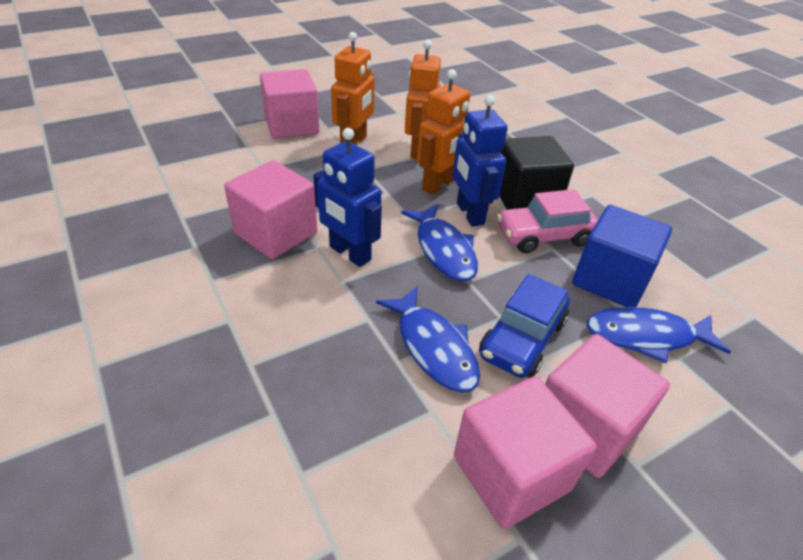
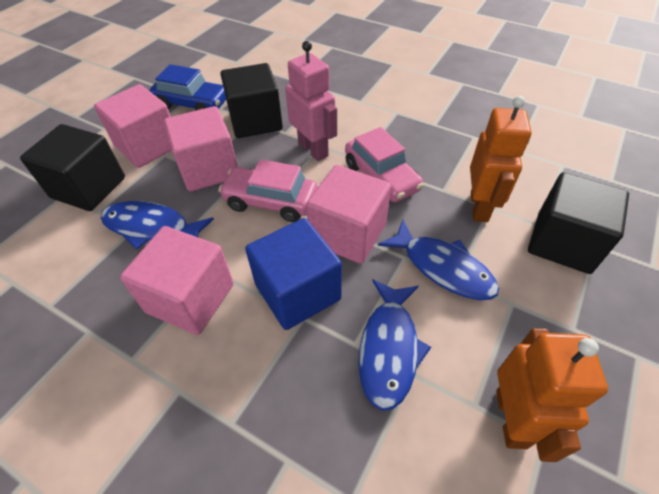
black cube: [499,136,574,210] = 1 -> [20,124,125,211] [221,63,283,138] [528,172,629,274] = 3
blue robot: [313,128,382,267] [452,95,508,227] = 2 -> none = 0
orange robot: [331,32,375,145] [405,40,441,159] [417,69,470,195] = 3 -> [470,96,532,222] [496,328,608,462] = 2
pink car: [497,189,598,253] = 1 -> [218,159,318,222] [345,127,424,202] = 2
pink robot: none = 0 -> [285,41,337,161] = 1

